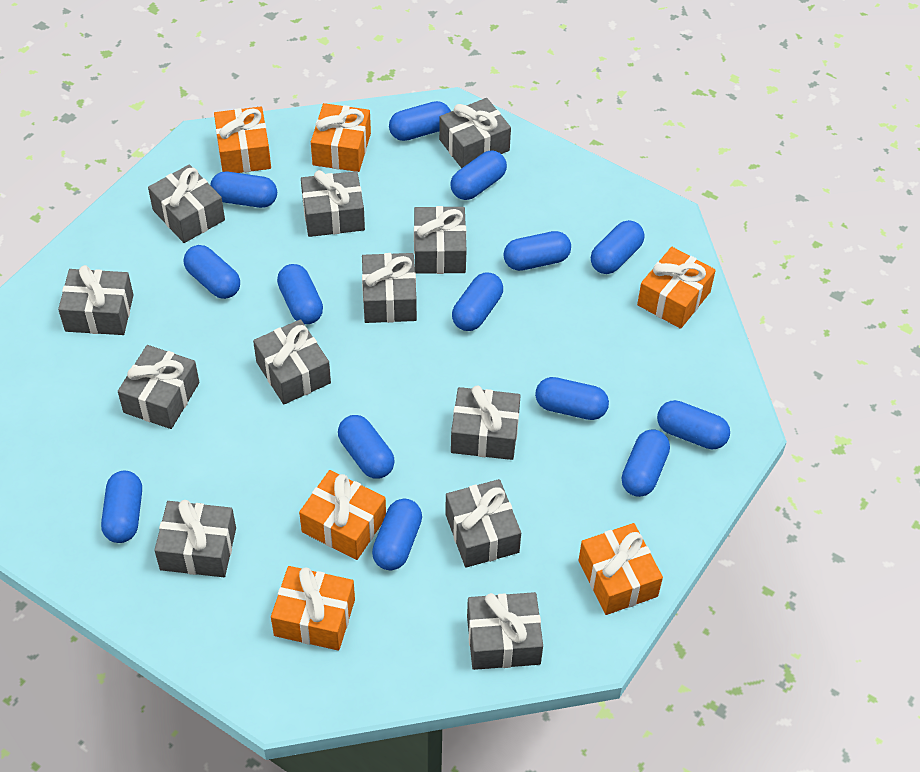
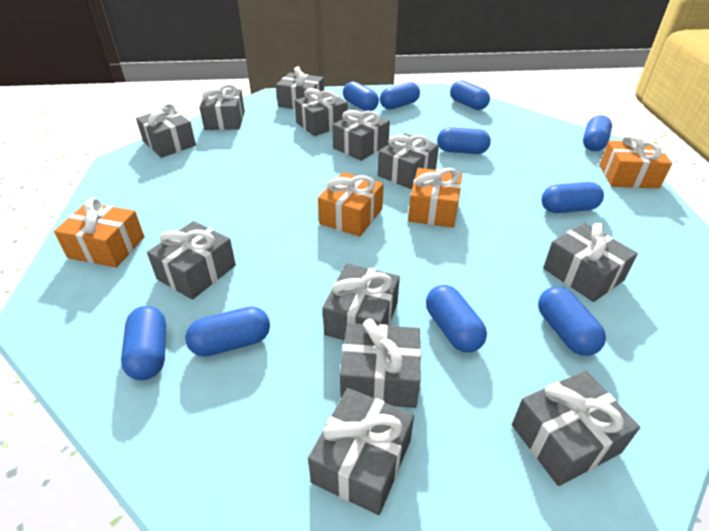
blue capsule: [101,471,142,543] [184,245,240,299] [210,172,277,208] [277,264,323,324] [338,415,395,479] [372,499,422,570] [389,101,451,141] [451,151,507,200] [452,272,503,331] [503,231,571,271] [535,377,609,420] [591,220,644,274] [622,429,670,497] [657,400,730,449] = 14 -> [121,306,166,380] [185,307,270,357] [343,81,379,111] [380,82,420,110] [426,285,487,352] [437,127,491,154] [450,80,490,110] [538,287,606,356] [542,182,604,213] [583,115,612,151] = 10
orange gift: [214,107,271,173] [271,566,355,651] [299,470,386,560] [311,103,371,172] [579,523,663,615] [637,247,716,329] = 6 -> [54,198,144,268] [318,172,384,237] [408,168,462,228] [599,133,672,189] = 4

